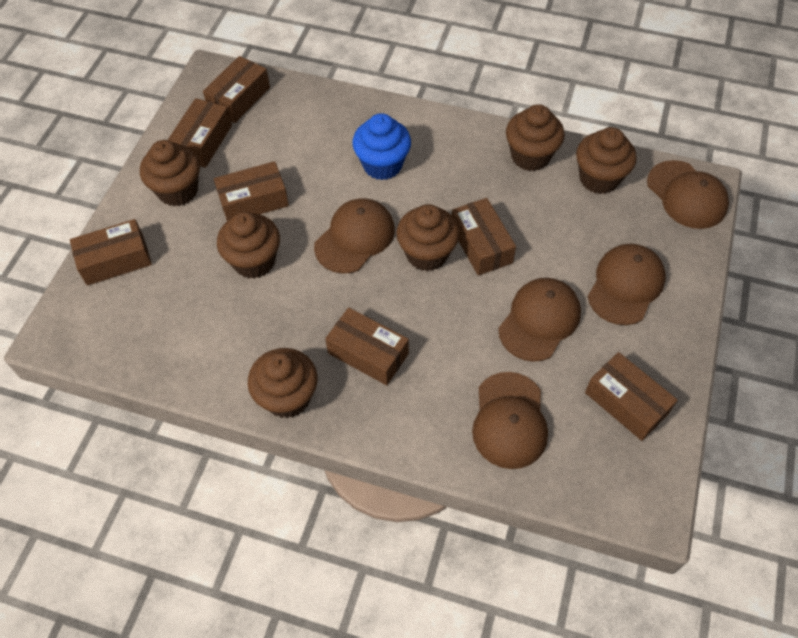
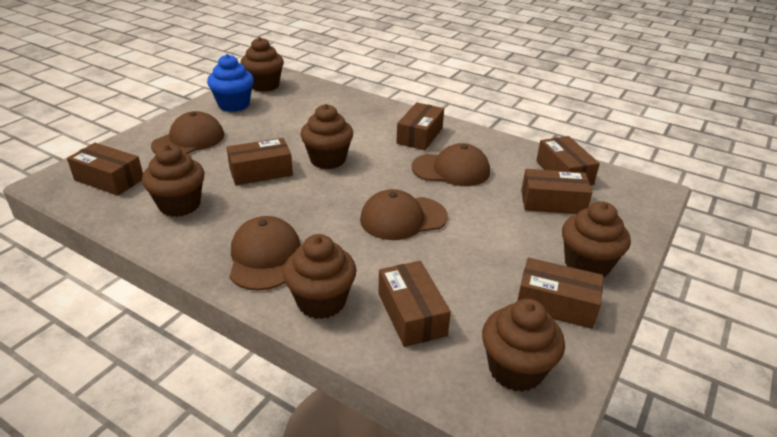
brown cap: [314,198,395,273] [472,372,548,469] [498,278,581,362] [588,244,666,325] [647,160,729,229] = 5 -> [151,111,224,154] [229,216,301,291] [360,189,448,240] [411,143,490,186] = 4

